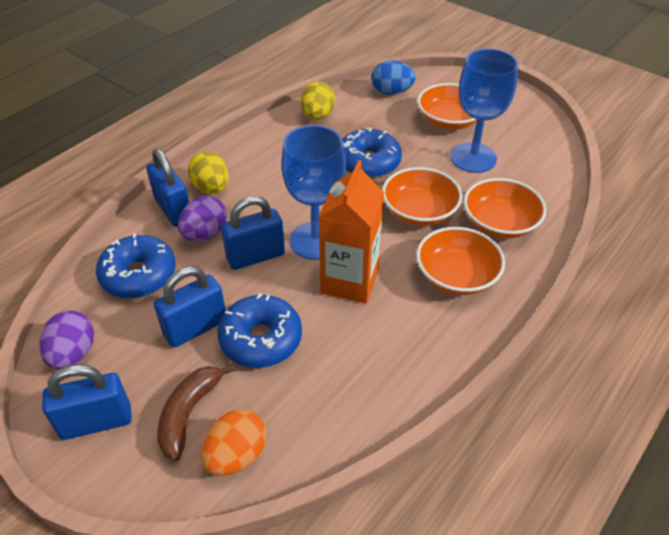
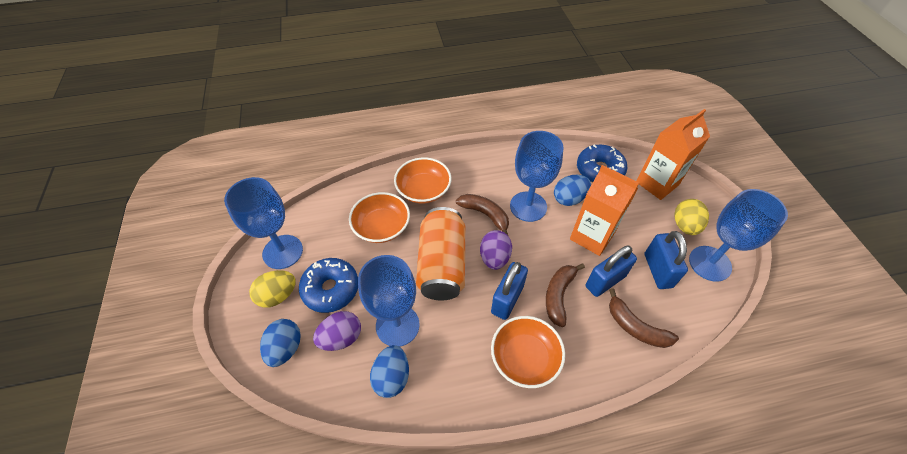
blue donut: [96,233,176,298] [217,293,302,368] [342,128,402,178] = 3 -> [299,258,358,313] [577,144,627,183] = 2
blue egg: [371,61,416,95] = 1 -> [260,319,301,367] [370,345,409,398] [554,175,591,206] = 3
blue goblet: [281,125,346,260] [450,48,518,173] = 2 -> [224,177,303,269] [358,255,420,347] [510,131,564,222] [689,189,788,282] = 4
blue padlock: [42,365,132,440] [146,148,189,227] [154,267,226,348] [221,196,285,270] = 4 -> [491,262,528,320] [586,245,637,297] [645,231,688,289] = 3
brown banana: [157,364,235,461] = 1 -> [456,194,509,235] [546,263,585,327] [609,288,679,348] = 3
orange bowl: [382,167,462,226] [416,227,505,295] [417,83,477,130] [464,178,546,239] = 4 -> [349,192,410,243] [394,157,451,203] [491,316,565,388] = 3
orange can: none = 0 -> [416,207,465,300] = 1
orange carton: [319,160,384,304] = 1 -> [570,165,639,256] [636,109,710,200] = 2
orange egg: [201,409,266,476] = 1 -> none = 0

